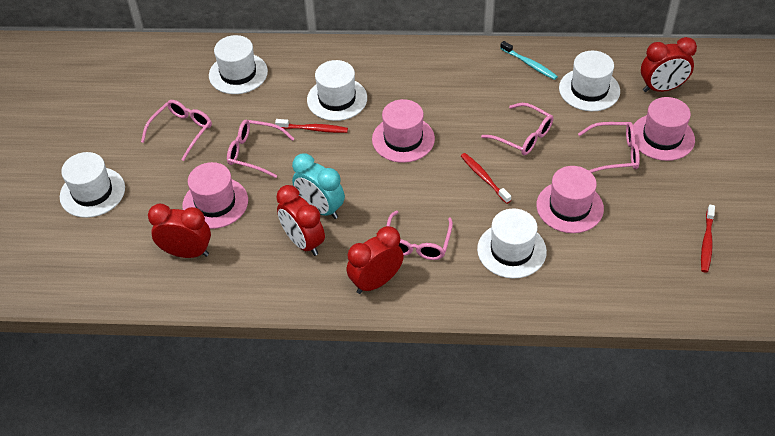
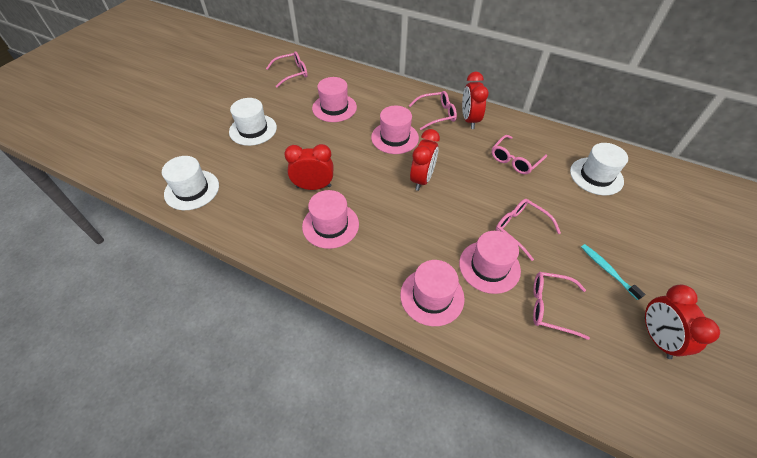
pink hat: [182,162,248,229] [372,99,435,163] [536,166,604,233] [633,97,695,161] = 4 -> [302,190,359,249] [312,77,357,122] [371,106,419,154] [400,260,465,326] [459,231,521,294] = 5
red toothbrush: [275,119,348,133] [461,153,511,204] [701,205,715,273] = 3 -> none = 0
turquoise clock: [292,153,345,219] = 1 -> none = 0
white hat: [60,152,125,218] [209,35,268,94] [307,60,367,121] [477,209,547,278] [559,51,620,111] = 5 -> [162,156,219,210] [229,98,277,146] [570,143,628,195] = 3

